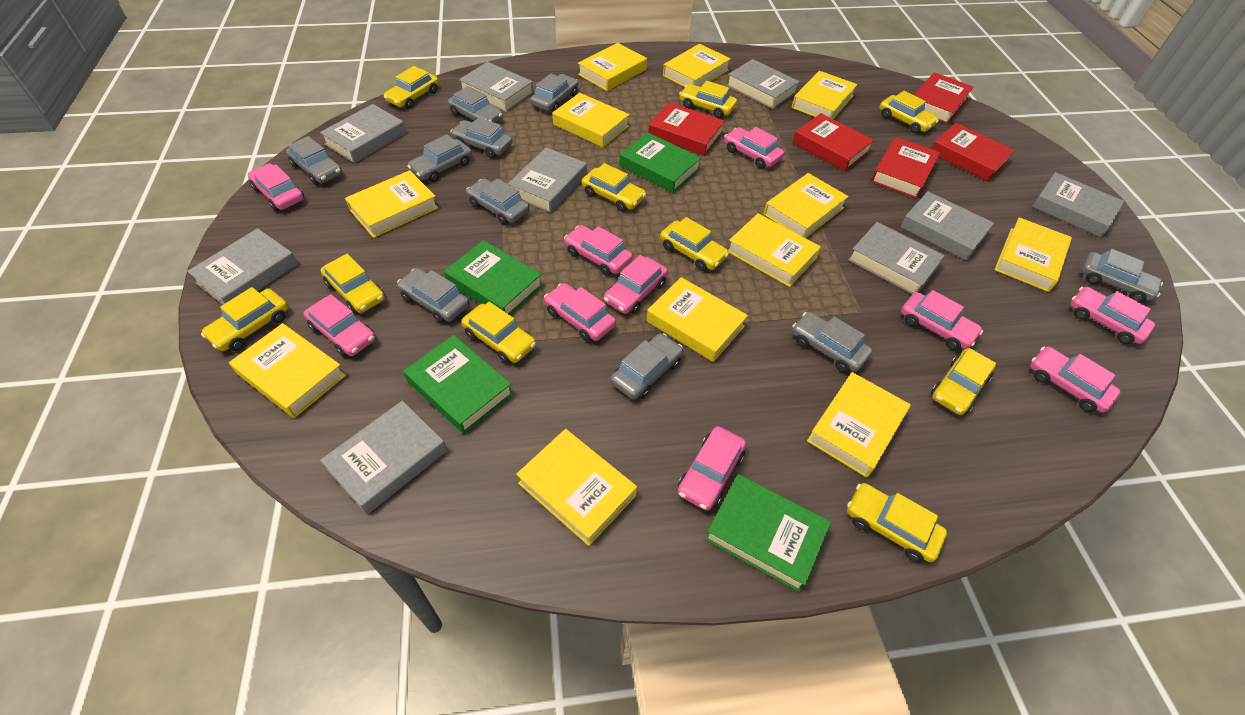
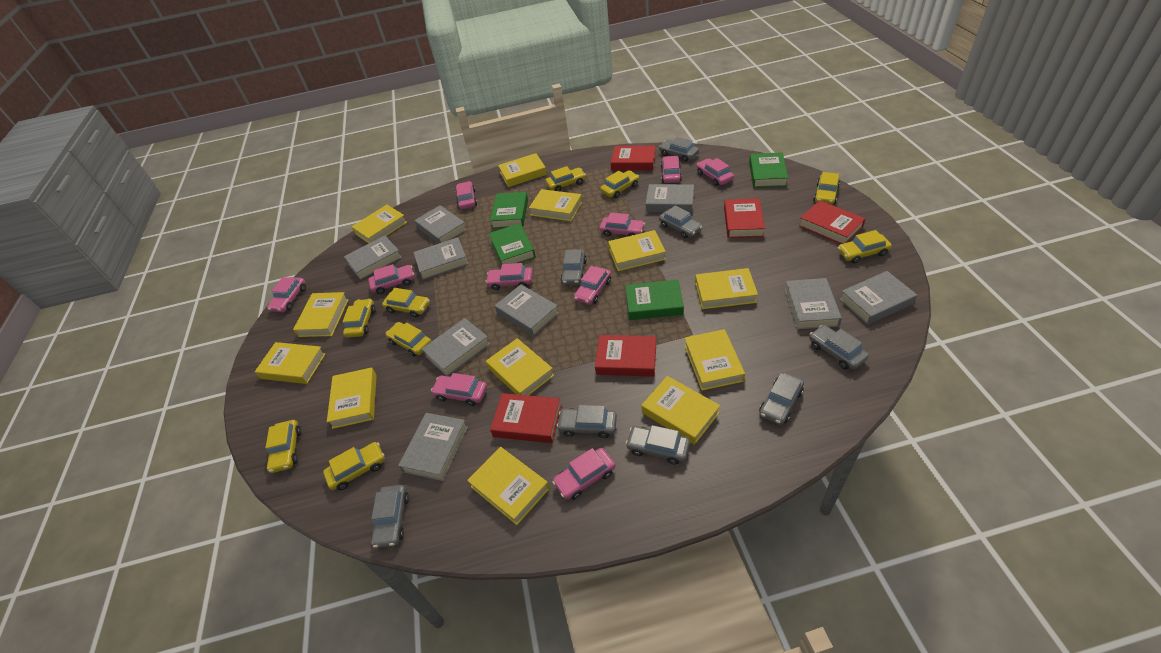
grey car: [286,136,342,185] [397,268,469,323] [407,134,472,182] [448,86,503,123] [451,117,513,158] [466,178,530,225] [530,73,578,112] [611,333,683,400] [792,312,872,372] [1081,249,1163,302] = 10 -> [371,485,409,548] [557,405,617,438] [560,249,587,285] [626,425,690,465] [659,137,699,162] [659,205,703,238] [759,372,804,425] [809,325,869,370] = 8
yellow car: [201,287,289,351] [321,254,385,313] [384,66,439,109] [461,302,536,364] [581,163,646,212] [660,217,729,271] [679,81,737,118] [847,483,947,562] [879,91,939,133] [931,348,996,415] = 10 -> [265,420,302,473] [323,442,385,490] [343,299,376,337] [382,288,430,317] [386,322,432,357] [545,166,586,191] [600,171,639,198] [813,172,840,205] [838,230,892,263] = 9

